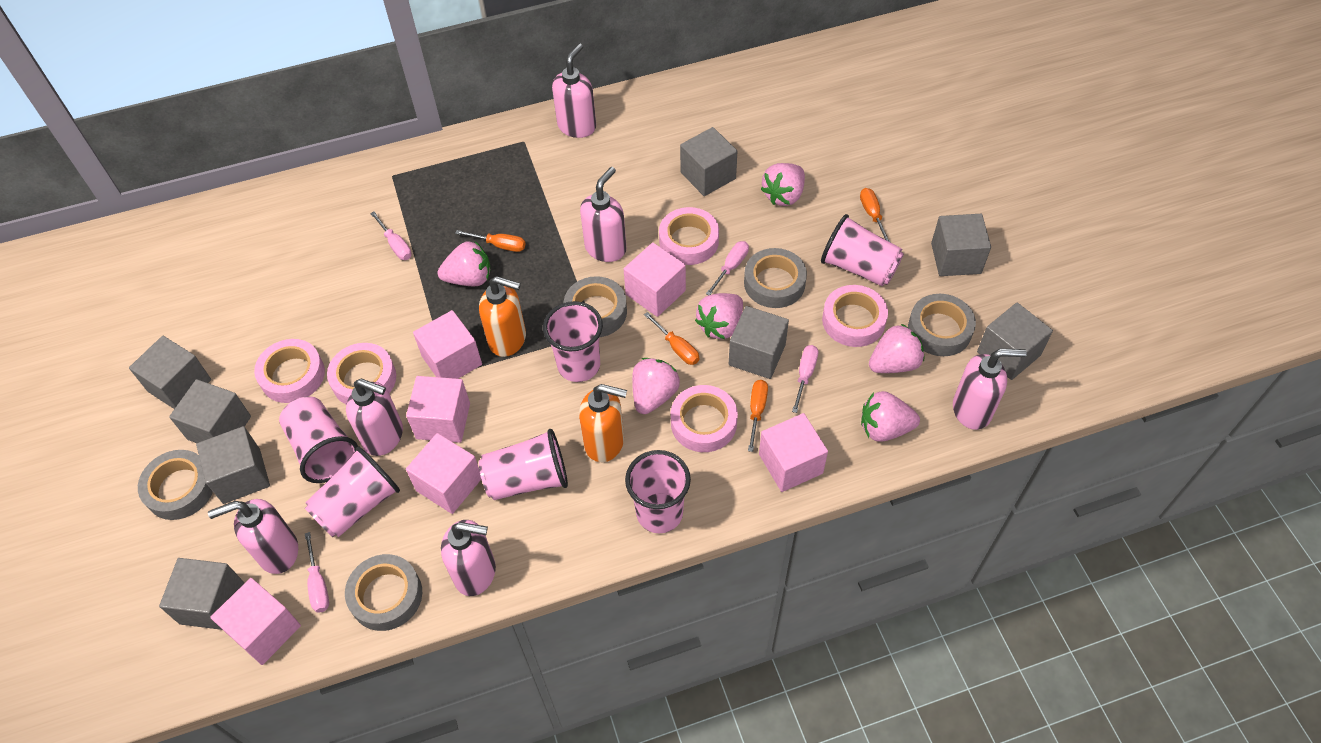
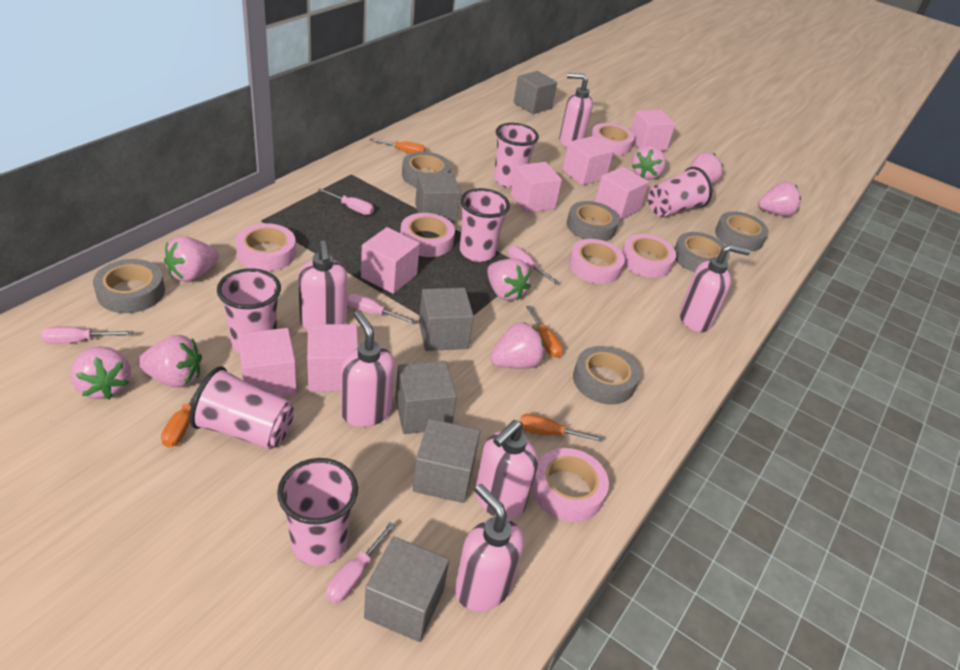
grey cube: [129,336,211,409] [159,558,244,630] [169,379,251,443] [196,426,270,504] [680,127,737,196] [729,306,789,379] [931,214,991,276] [977,303,1053,380] = 8 -> [364,536,449,642] [395,361,457,434] [413,419,480,503] [415,173,461,223] [419,288,474,351] [513,71,557,114] = 6
grey tape: [138,450,213,520] [345,554,422,631] [564,276,627,337] [744,248,807,308] [908,294,976,356] = 5 -> [93,259,165,313] [402,152,451,187] [567,201,619,241] [573,346,640,404] [674,232,729,272] [715,211,769,251] = 6
orange soap dispenser: [479,276,526,357] [579,384,627,462] = 2 -> none = 0
pink cube: [210,578,301,665] [406,376,470,443] [406,433,481,514] [413,310,482,379] [624,242,686,317] [759,413,828,492] = 6 -> [238,328,297,397] [307,324,358,392] [361,227,420,294] [511,162,562,213] [562,136,614,186] [595,167,649,220] [630,110,675,151] = 7
pink screwdriver: [305,532,329,613] [370,212,412,260] [706,241,749,295] [792,345,818,413] = 4 -> [41,326,133,344] [318,188,374,215] [326,522,395,603] [347,293,417,324] [508,246,559,284] = 5
pink strawberry: [438,241,490,286] [632,358,680,414] [695,293,743,339] [761,163,805,206] [861,391,920,442] [869,324,924,373] = 6 -> [70,346,131,399] [138,335,202,387] [164,236,219,282] [487,258,531,301] [490,322,545,369] [632,145,666,180] [690,152,724,184] [758,182,801,216] = 8
pink tape: [254,339,325,403] [327,343,396,404] [659,207,719,265] [671,385,738,452] [822,285,888,347] = 5 -> [235,223,296,271] [400,213,455,257] [532,448,609,522] [569,239,625,284] [591,123,634,155] [622,234,676,278] = 6

